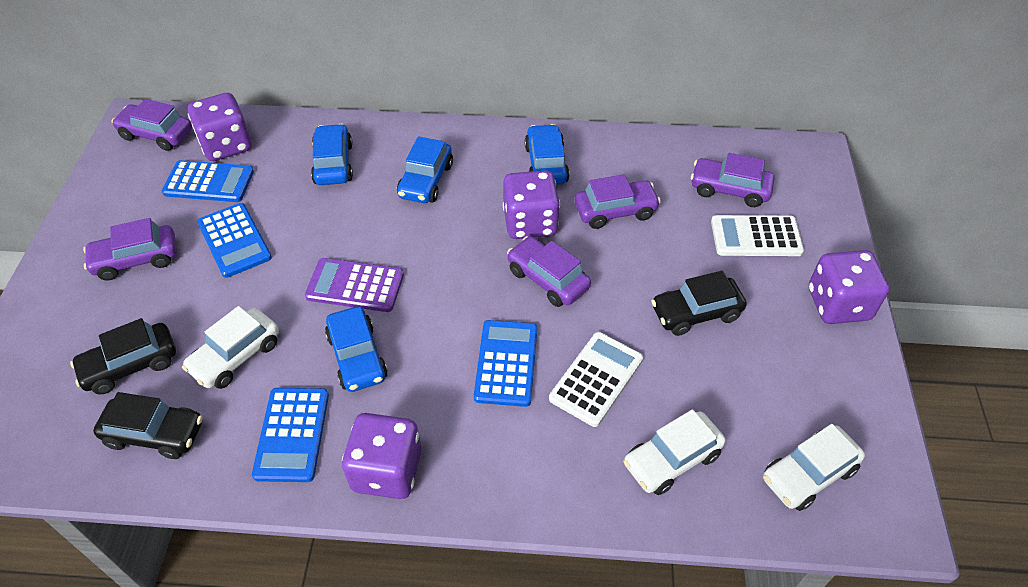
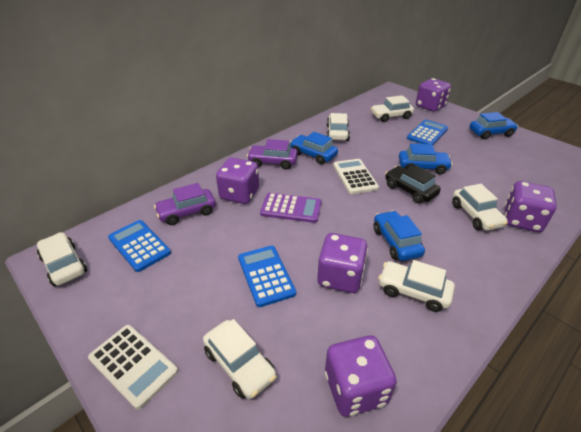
black car: [70,318,176,395] [93,392,203,459] [651,271,747,336] = 3 -> [385,165,441,204] = 1
blue calculator: [162,160,254,202] [197,203,272,278] [252,388,329,482] [474,320,537,407] = 4 -> [108,220,171,272] [238,246,296,307] [407,120,448,145] = 3
purple car: [83,218,177,281] [112,99,192,151] [507,236,591,307] [575,174,661,229] [691,153,774,207] = 5 -> [154,183,216,225] [247,139,298,170] = 2
purple dice: [188,93,252,161] [342,413,421,499] [503,170,560,239] [809,250,889,324] = 4 -> [216,158,259,204] [317,233,368,293] [325,335,397,417] [416,78,451,112] [504,181,557,232] = 5
white car: [182,306,279,389] [623,409,726,495] [763,424,865,511] = 3 -> [37,232,87,286] [203,319,276,399] [327,113,350,141] [371,95,414,122] [378,260,455,312] [452,184,508,231] = 6

